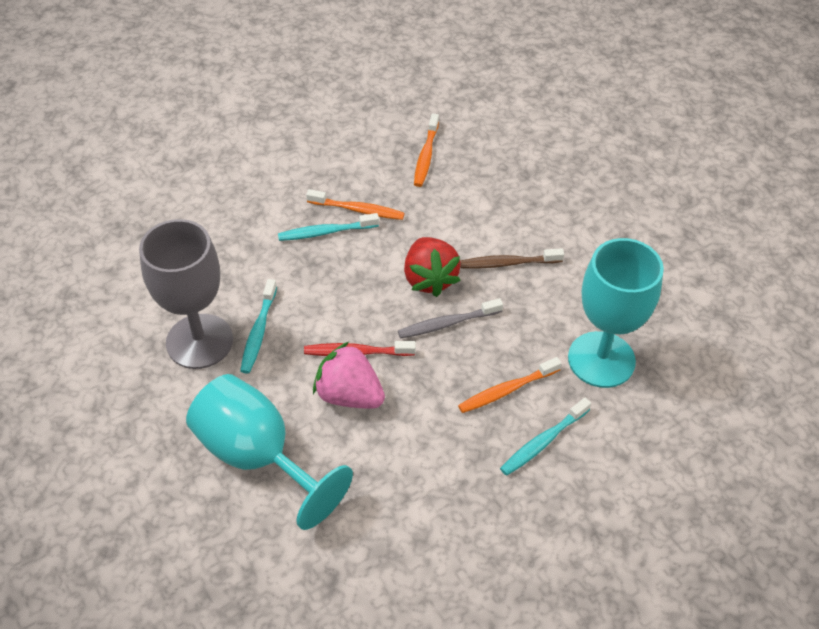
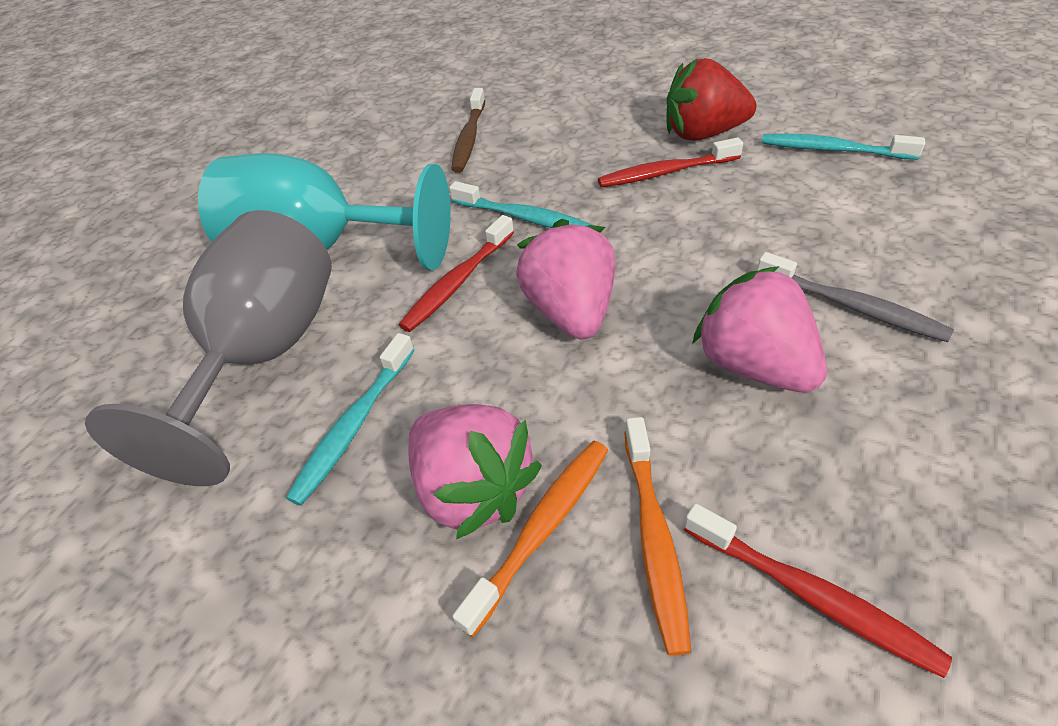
orange toothbrush: [306,189,405,220] [414,113,439,187] [458,357,562,413] = 3 -> [452,440,608,637] [624,417,691,656] = 2
pink strawberry: [313,342,385,409] = 1 -> [408,404,542,539] [516,219,615,339] [692,266,827,393] = 3
red toothbrush: [304,341,416,356] = 1 -> [399,215,514,332] [598,137,743,187] [684,503,952,678] = 3
turquoise goblet: [186,374,353,530] [568,238,664,388] = 2 -> [198,153,451,270] = 1

